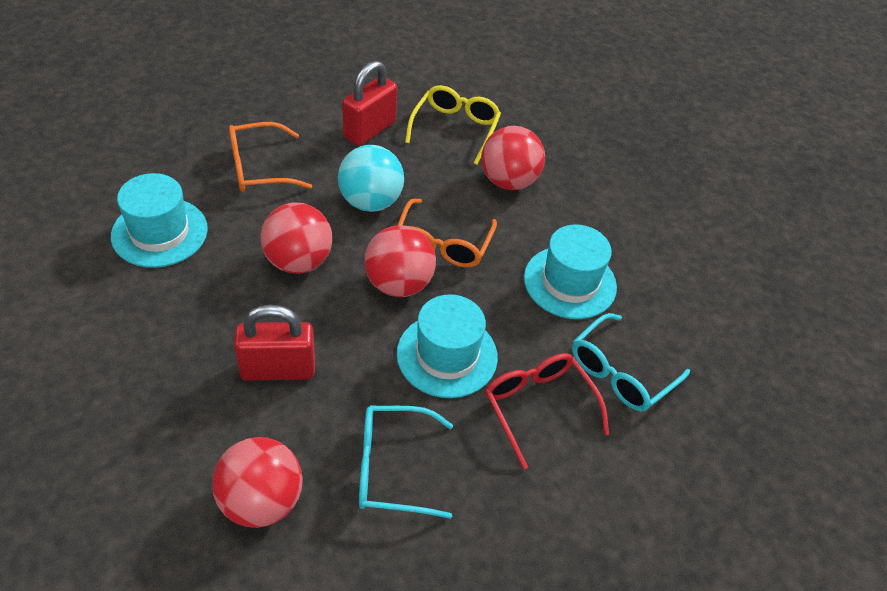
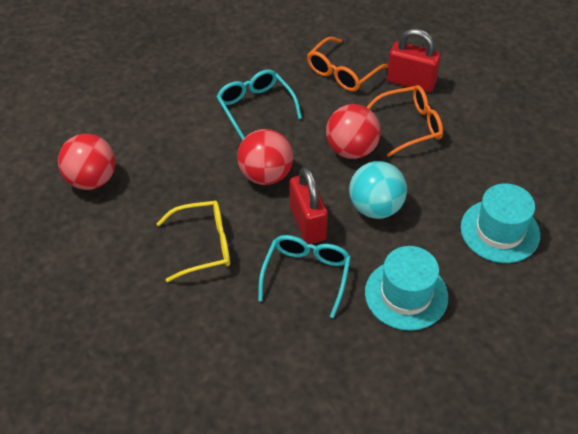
red ball: [212,437,303,528] [260,202,333,274] [364,225,436,297] [481,126,545,190] = 4 -> [58,134,115,190] [237,129,293,185] [326,104,381,159] = 3
red glasses: [485,353,609,469] = 1 -> none = 0
turquoise hat: [111,173,208,268] [396,294,498,398] [524,224,617,319] = 3 -> [365,246,448,331] [461,183,540,263] = 2

